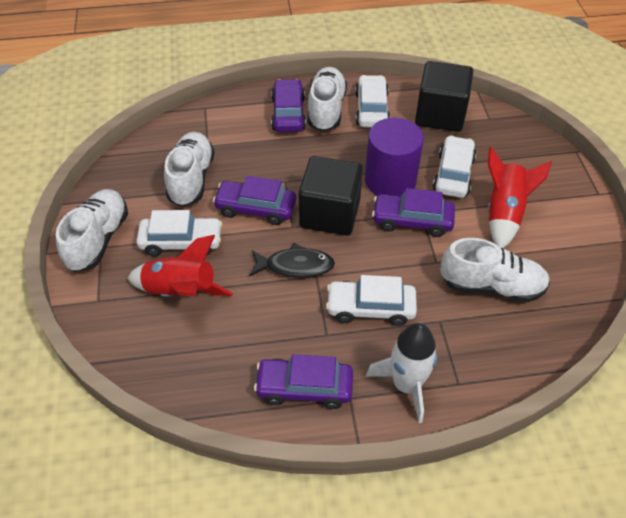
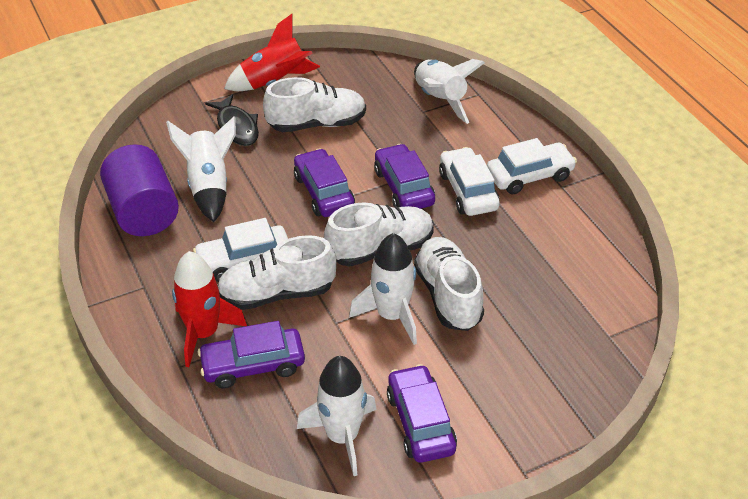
black cube: [299,156,363,236] [415,61,473,132] = 2 -> none = 0
white car: [136,210,222,256] [326,275,417,326] [355,75,390,127] [433,135,476,198] = 4 -> [193,218,288,282] [439,147,500,216] [487,138,577,195] = 3
white rocket: [366,323,437,423] = 1 -> [166,117,236,222] [297,356,377,476] [349,233,417,345] [414,59,485,124] = 4

